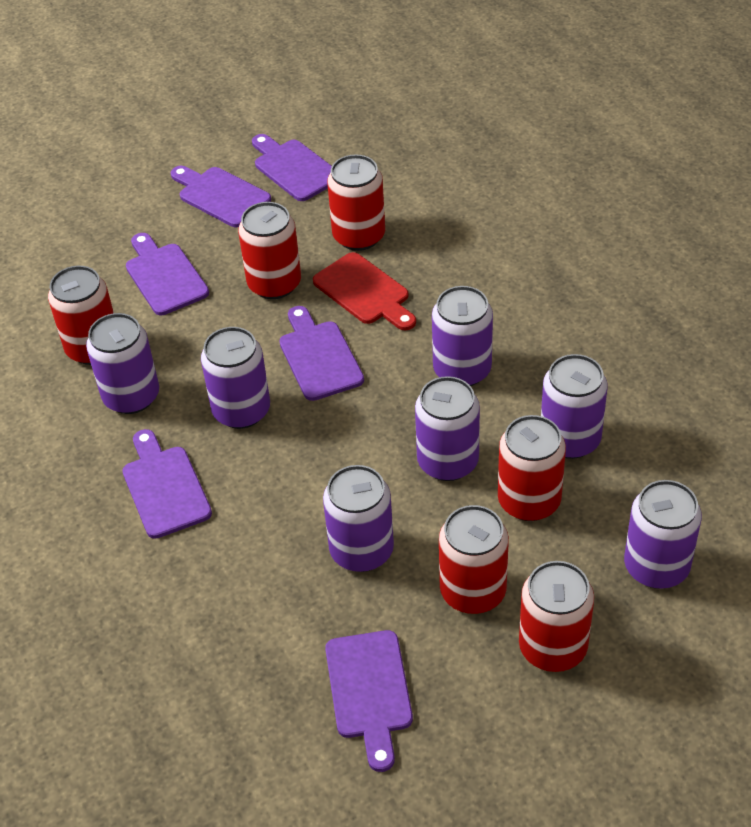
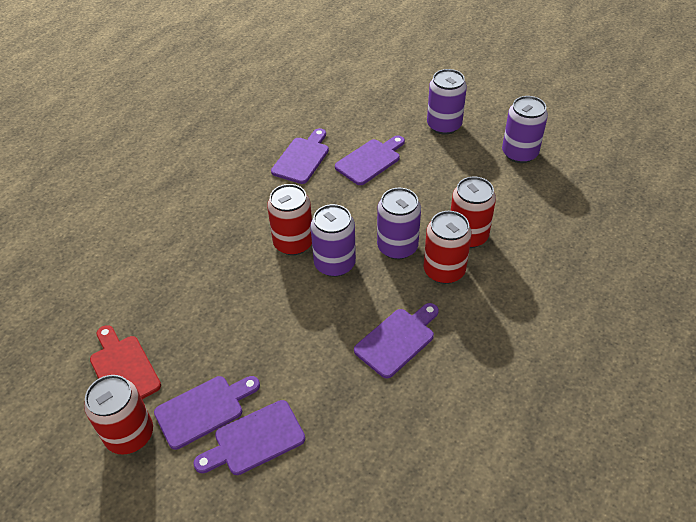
purple can: [86,313,159,414] [201,327,270,429] [323,465,394,572] [415,376,480,481] [432,286,493,386] [541,354,608,459] [624,480,702,589] = 7 -> [310,204,356,277] [377,188,421,260] [427,69,467,135] [502,96,548,163] = 4
purple cutting board: [122,429,212,539] [126,233,209,315] [171,166,271,227] [252,134,332,201] [279,306,364,401] [325,630,413,772] = 6 -> [154,376,260,450] [193,400,305,475] [271,128,329,184] [335,136,405,185] [354,303,439,378] = 5
red can: [48,266,114,365] [238,202,301,299] [327,154,385,251] [439,505,509,614] [498,415,566,521] [519,561,594,672] = 6 -> [84,375,153,454] [267,184,312,255] [423,211,472,284] [451,177,496,248] = 4

